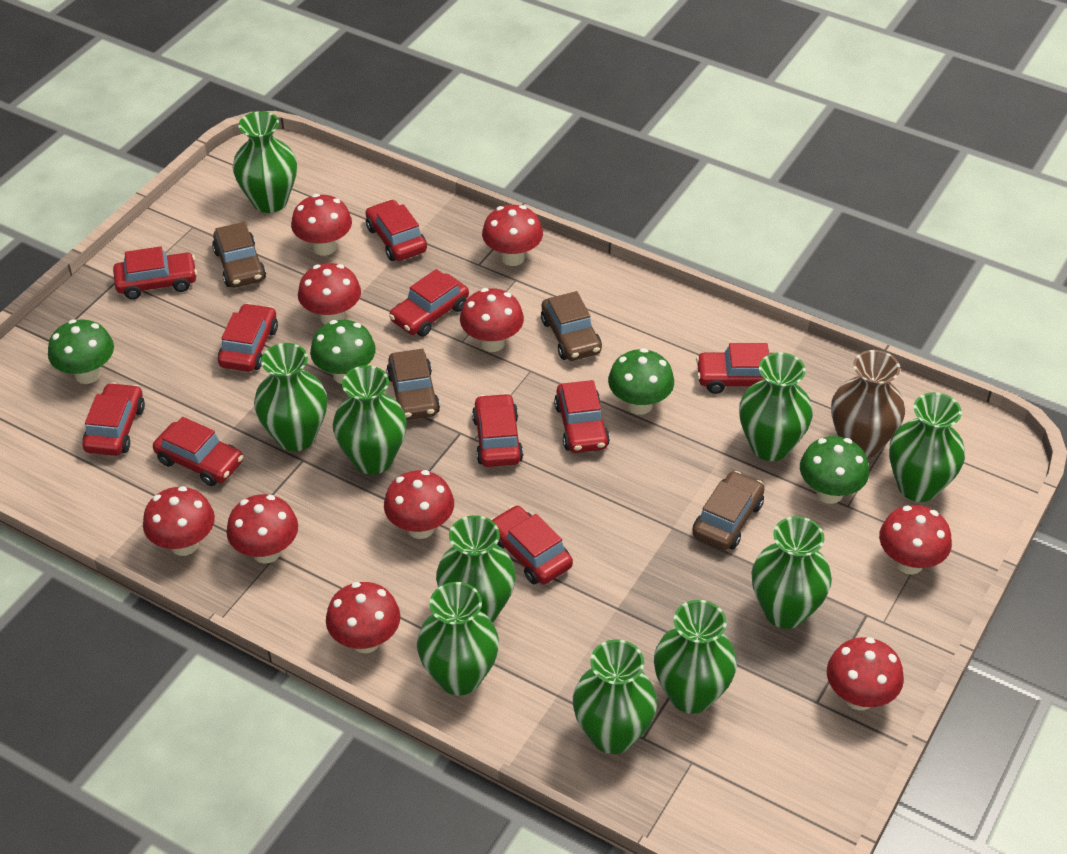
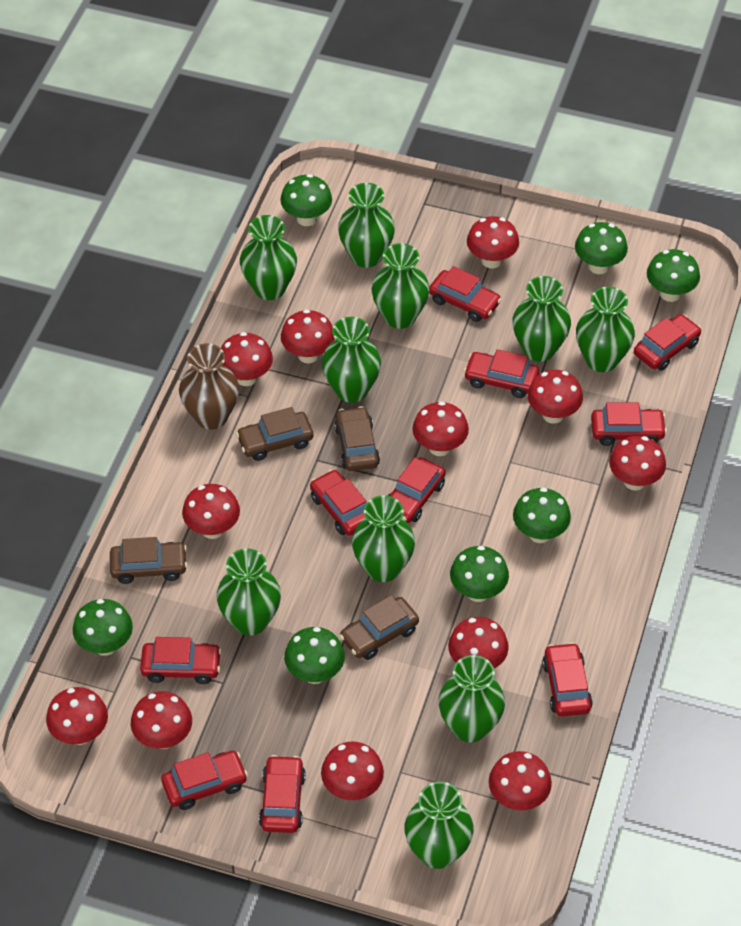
green mushroom: [48,319,114,384] [310,320,376,384] [608,348,674,415] [800,436,869,504] = 4 -> [73,599,133,656] [280,174,332,226] [284,627,345,684] [450,546,509,602] [513,488,571,543] [575,222,628,274] [647,249,700,302] = 7
red mushroom: [143,486,215,556] [226,494,298,564] [291,194,352,256] [298,263,361,325] [326,582,400,653] [384,470,454,539] [460,288,524,352] [482,205,543,266] [827,637,904,710] [879,505,952,575] = 10 -> [46,687,108,745] [131,691,192,749] [182,484,240,539] [221,332,273,386] [281,309,335,363] [321,741,384,800] [412,401,469,456] [448,617,509,668] [467,216,519,268] [489,751,552,810] [528,370,583,424] [609,436,666,491] = 12

